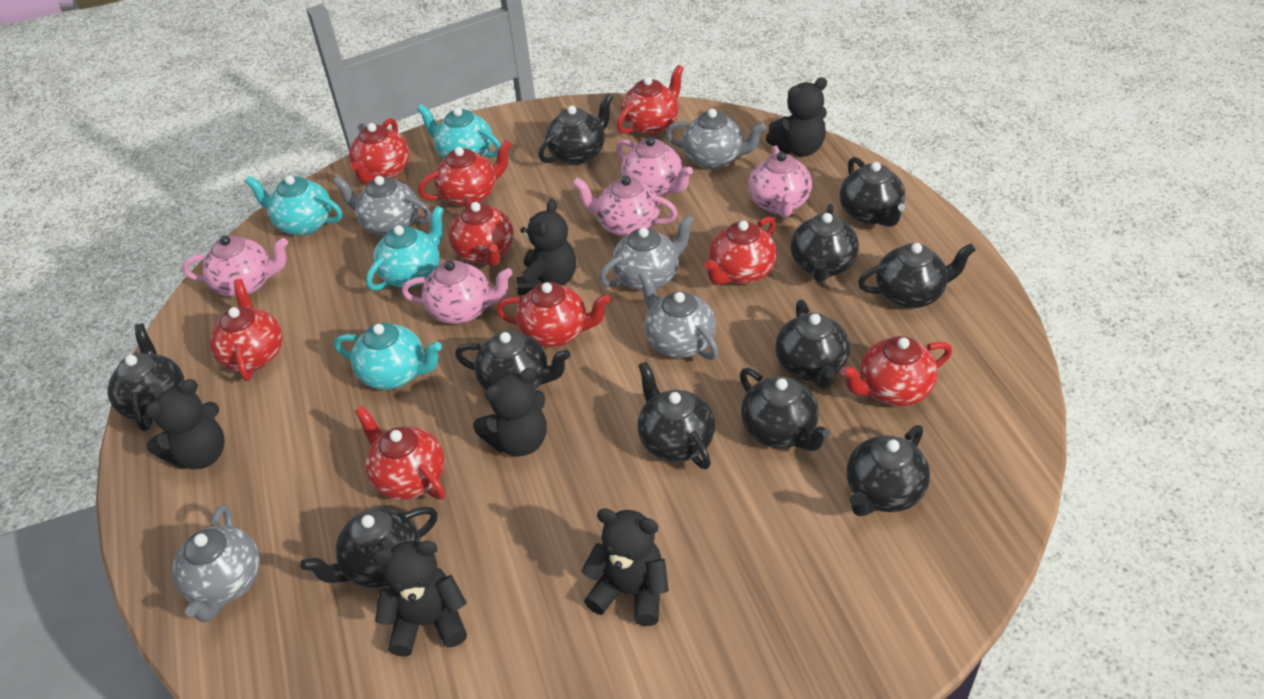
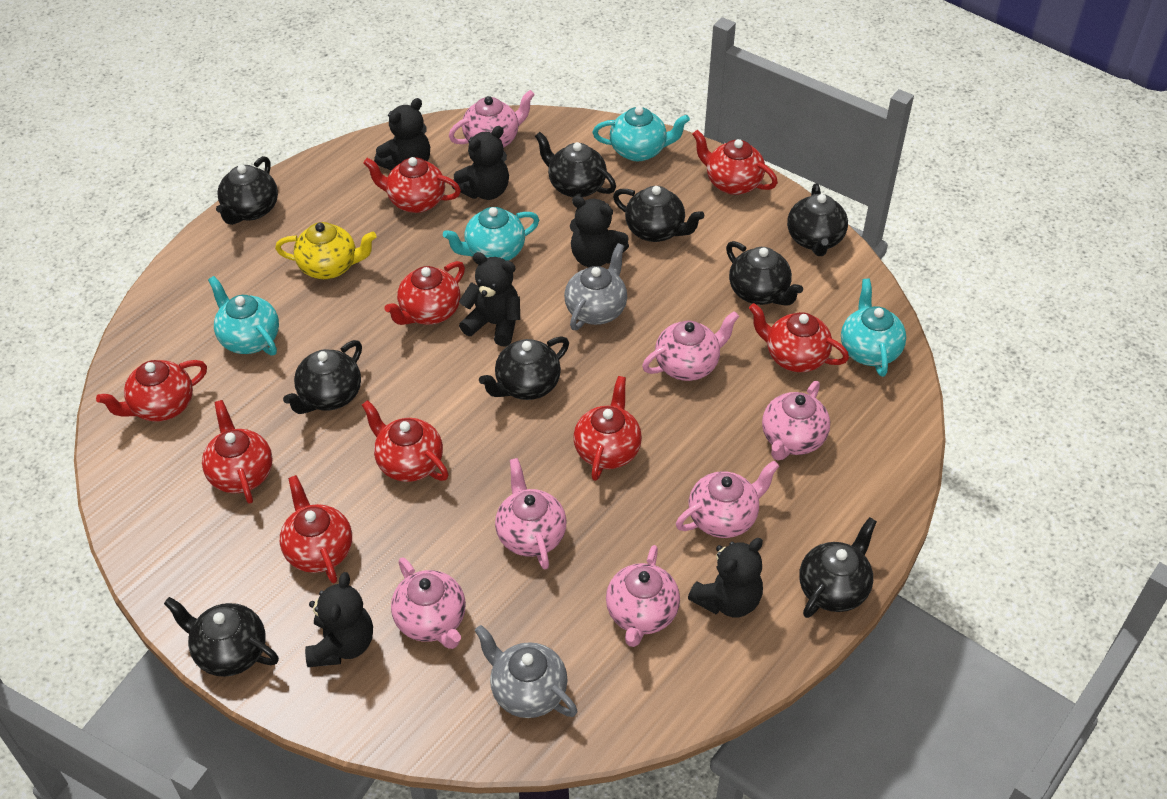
black teapot: [107,324,185,431] [300,507,438,588] [455,331,570,391] [538,94,613,165] [637,362,715,469] [740,368,830,451] [775,300,850,390] [791,204,859,282] [839,157,905,227] [847,425,930,516] [858,243,976,308] = 11 -> [164,597,279,677] [216,156,278,225] [283,340,362,414] [479,337,569,400] [535,132,616,197] [613,186,704,242] [726,241,803,306] [787,183,848,256] [799,517,877,618] = 9
grey teapot: [172,505,260,622] [332,176,431,236] [599,215,694,291] [639,271,719,360] [665,109,766,169] = 5 -> [475,625,577,718] [564,243,627,330] = 2
pink teapot: [182,235,288,297] [402,260,513,324] [573,176,678,237] [616,137,693,196] [748,145,812,217] = 5 -> [391,557,466,649] [449,90,535,148] [495,458,567,569] [606,545,680,647] [642,311,739,381] [676,461,779,538] [762,381,830,460] = 7
yellow teapot: none = 0 -> [275,222,376,279] = 1

